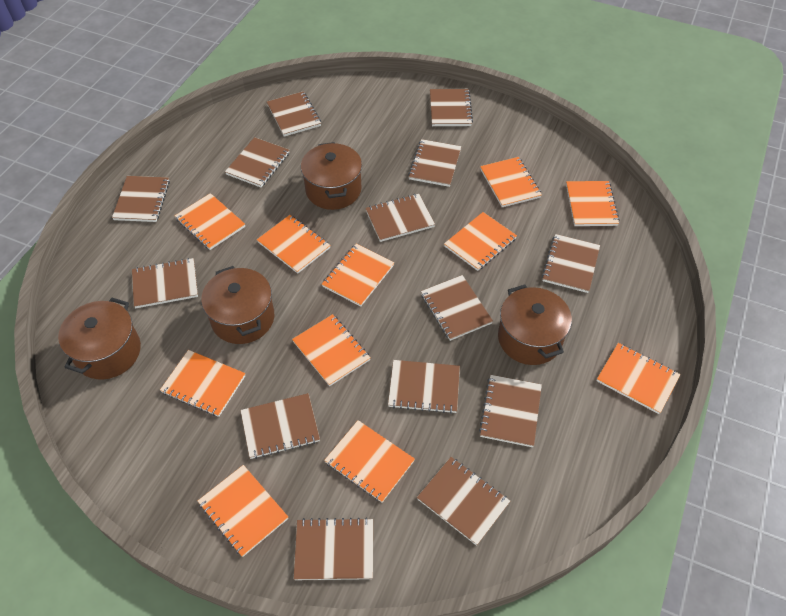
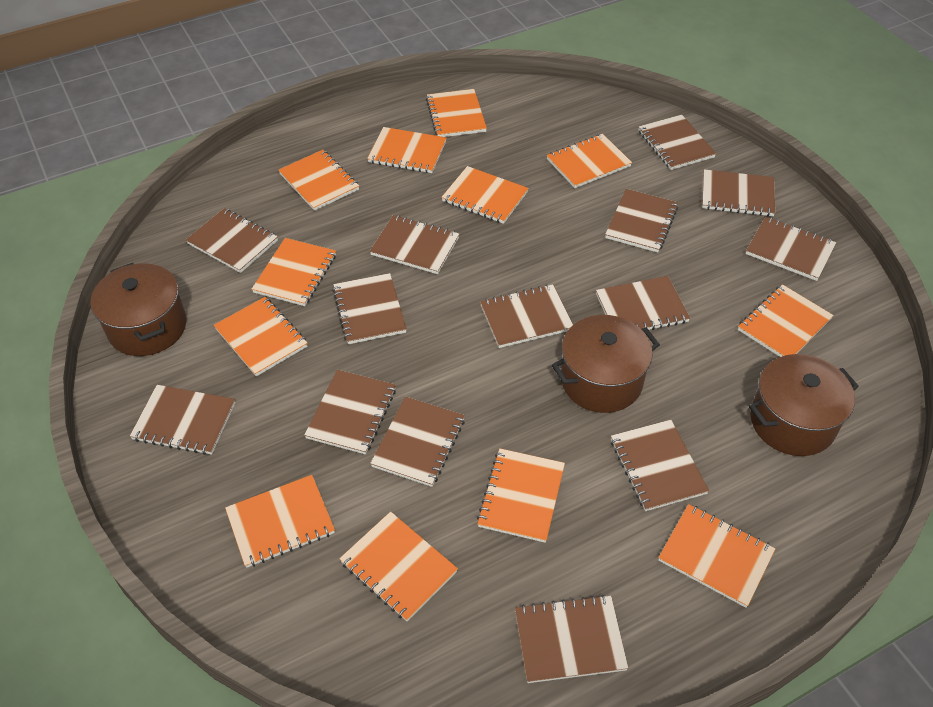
brown pot: [58,298,141,380] [201,266,275,344] [301,142,362,210] [498,285,572,365] = 4 -> [91,263,187,356] [552,315,660,413] [749,354,859,456] = 3
orange notebook: [160,350,245,417] [175,193,245,250] [198,465,288,557] [257,215,331,274] [292,314,371,386] [322,244,394,307] [324,420,415,503] [444,212,517,271] [480,157,542,207] [566,181,620,226] [597,343,681,414] = 11 -> [214,297,308,376] [225,475,335,568] [252,238,336,306] [279,150,359,211] [339,512,458,621] [367,127,446,173] [426,89,487,137] [442,166,529,224] [477,448,565,543] [547,134,632,188] [658,504,775,608] [738,284,834,357] = 12

